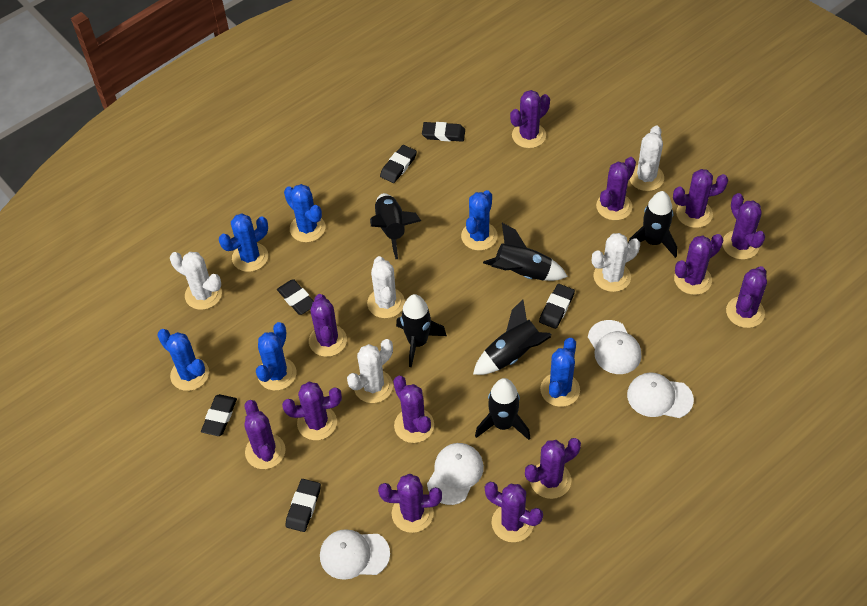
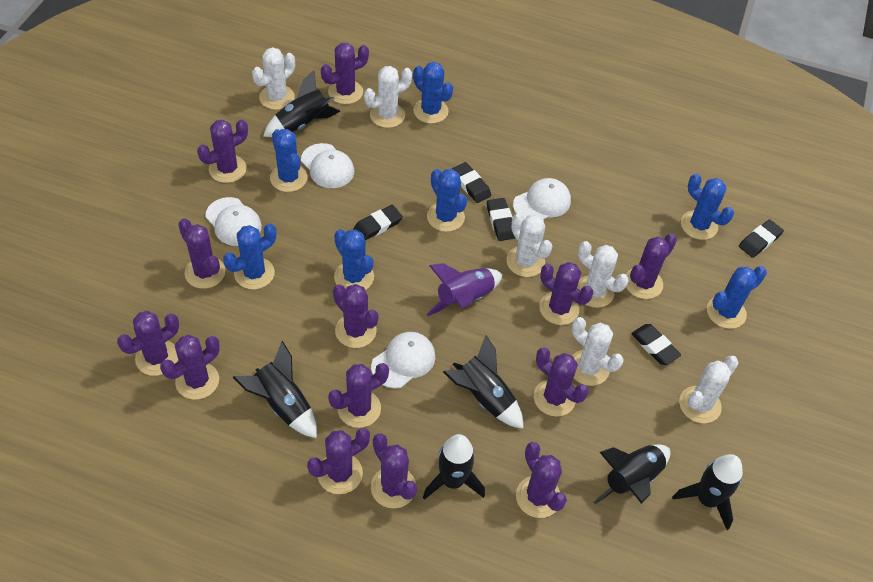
black eraser: [201,394,237,436] [277,279,314,315] [285,479,321,532] [380,145,417,183] [422,122,465,142] [539,284,575,329] = 6 -> [353,205,403,240] [452,162,491,203] [487,198,515,241] [631,324,681,365] [739,219,784,258] = 5
blue cactus: [157,329,209,391] [219,214,268,272] [256,322,297,391] [284,184,325,242] [461,190,498,251] [540,338,580,407] = 6 -> [223,223,276,289] [270,129,308,192] [334,229,374,290] [413,62,453,124] [427,169,467,232] [681,174,734,240] [707,266,767,329] = 7
purple rocket: none = 0 -> [426,263,503,316] = 1
white cactus: [170,252,222,310] [347,339,393,403] [367,256,405,318] [592,233,640,292] [629,125,664,191] = 5 -> [252,47,295,110] [364,66,412,128] [506,214,552,277] [572,317,623,386] [577,241,629,308] [679,356,739,423] = 6

